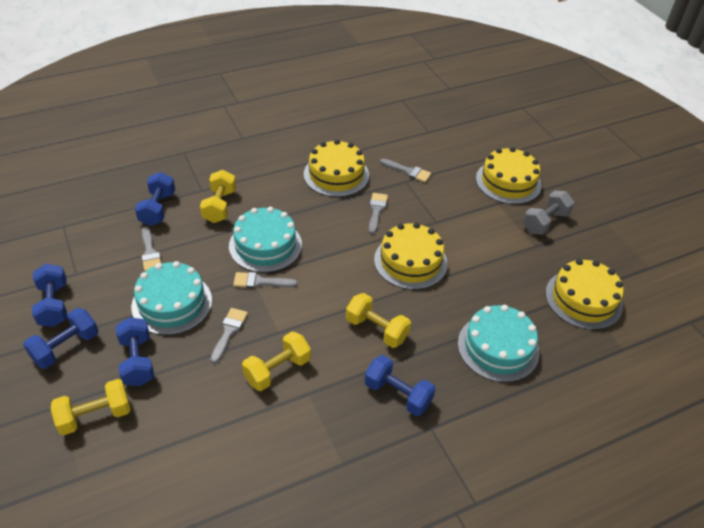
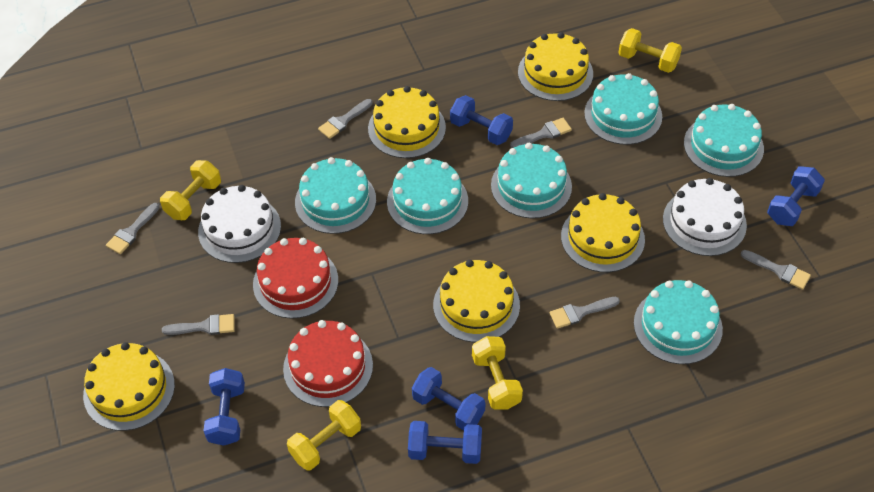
grey brush: [141,227,161,271] [210,308,248,364] [233,272,298,289] [368,193,388,234] [380,159,431,182] = 5 -> [106,203,160,254] [162,314,235,335] [318,99,373,139] [510,118,572,148] [550,297,620,329] [741,250,811,290] = 6
grey dumbbell: [523,191,574,235] = 1 -> none = 0
red cake: none = 0 -> [253,238,338,319] [283,320,373,407] = 2
turquoise cake: [131,261,212,335] [229,207,302,273] [458,305,539,382] = 3 -> [295,157,376,234] [387,158,468,234] [491,143,572,218] [584,73,662,145] [634,280,723,364] [684,104,764,177] = 6
white cake: none = 0 -> [198,185,281,263] [663,178,747,256] = 2
yellow cake: [304,139,369,197] [374,223,448,290] [476,147,541,204] [546,259,624,330] = 4 -> [83,342,175,431] [368,86,446,158] [433,260,520,342] [518,32,593,101] [561,193,645,272] = 5

